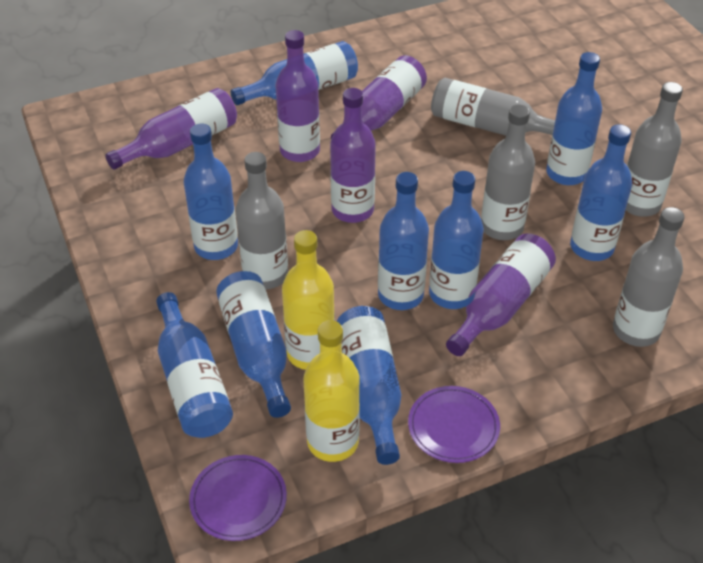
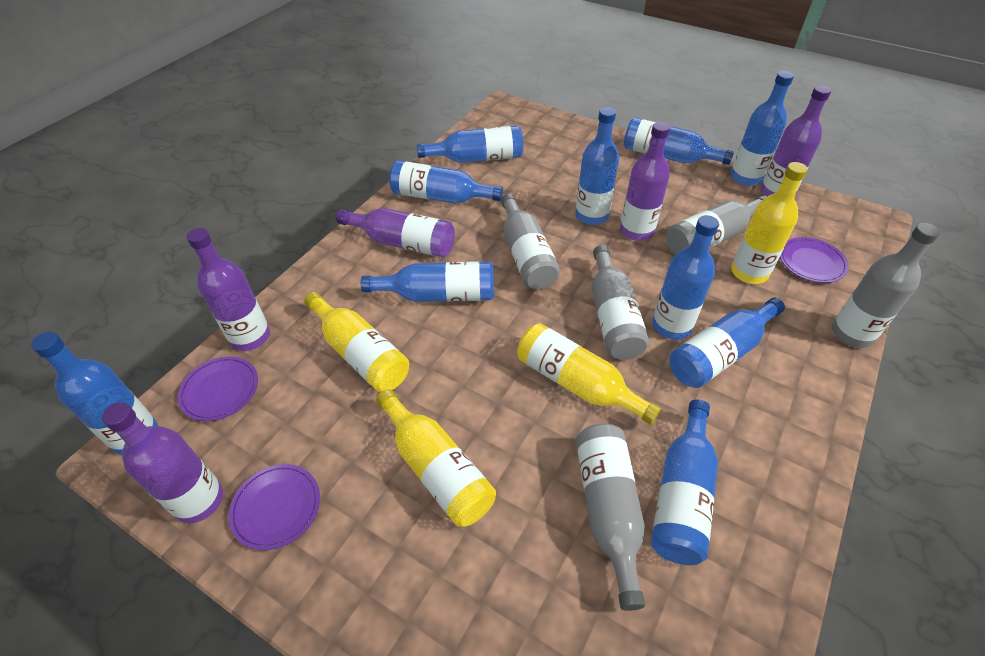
blue bottle: [156,292,233,438] [184,124,238,260] [216,271,291,418] [231,41,358,105] [337,306,401,465] [378,172,429,310] [429,171,484,309] [546,52,602,185] [570,124,632,261] = 9 -> [31,332,158,455] [361,261,494,302] [389,160,503,204] [417,125,523,163] [575,107,619,225] [624,118,734,165] [651,399,718,565] [652,215,719,340] [669,298,785,388] [731,71,794,186] = 10
purple plate: [189,455,287,541] [408,386,500,463] = 2 -> [178,356,258,421] [229,464,320,550] [780,237,849,283] = 3
yellow bottle: [282,230,335,370] [303,320,360,462] = 2 -> [304,292,409,392] [376,389,496,527] [517,323,661,425] [731,162,808,284] = 4

